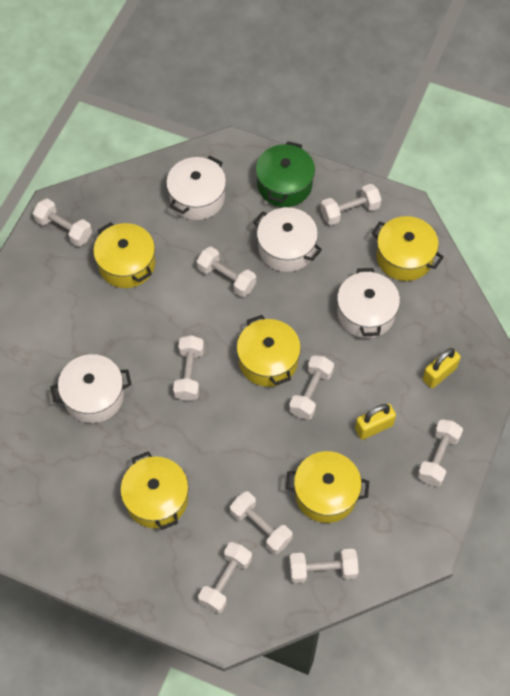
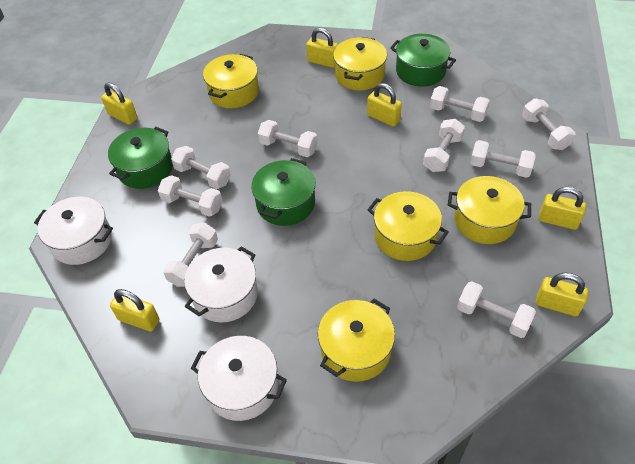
green pot: [256,141,315,207] = 1 -> [108,127,173,189] [251,158,316,226] [390,34,456,87] = 3
white pot: [50,354,132,423] [166,156,226,220] [253,207,322,272] [337,268,400,338] = 4 -> [34,197,113,265] [184,246,258,323] [191,336,287,421] = 3
yellow padlock: [355,404,396,440] [422,348,461,388] = 2 -> [101,82,137,125] [110,289,159,332] [306,28,338,68] [367,83,402,127] [536,273,588,316] [539,187,586,230] = 6

